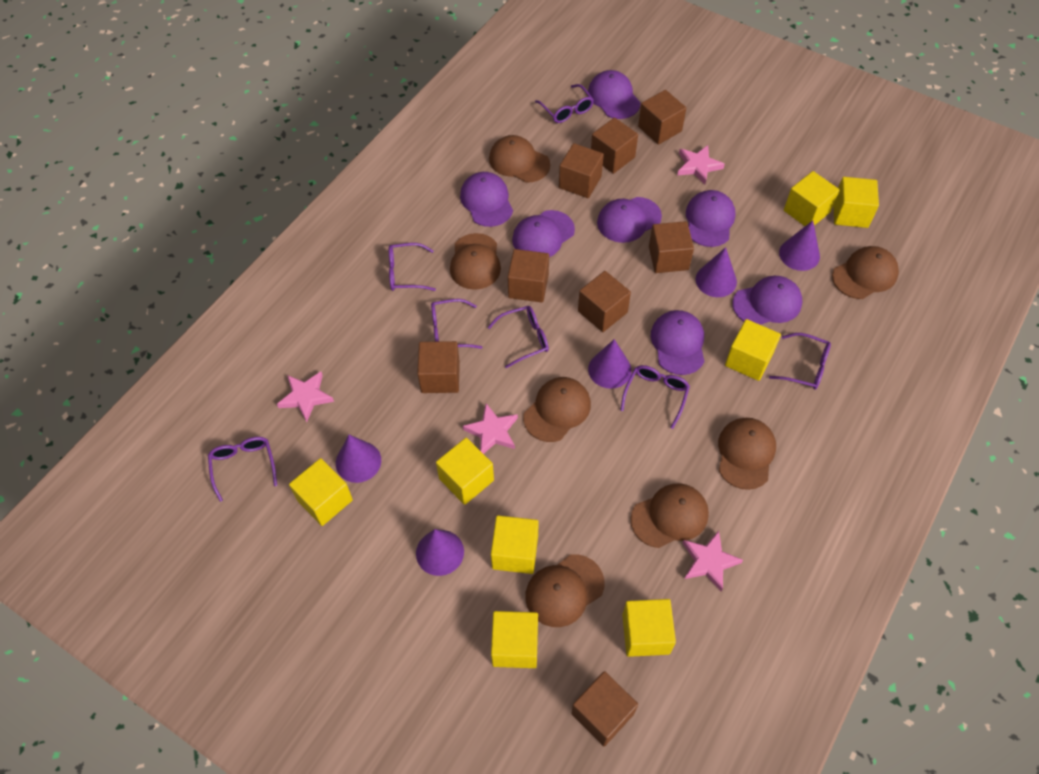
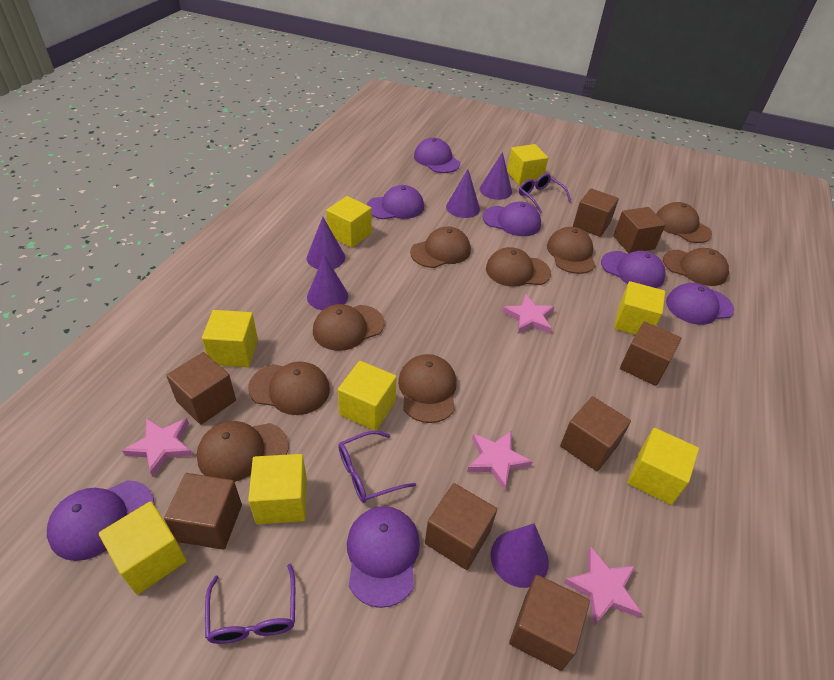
brown cap: [450,233,501,290] [489,135,550,183] [523,377,591,442] [525,554,604,627] [630,484,709,548] [718,418,776,490] [832,246,899,299] = 7 -> [197,421,289,482] [248,362,330,415] [313,304,384,351] [398,354,457,423] [410,227,471,268] [486,247,551,287] [547,227,596,274] [656,202,712,243] [663,248,729,286] = 9
purple glasses: [208,437,277,502] [389,243,436,291] [431,299,482,349] [488,306,549,368] [535,84,594,123] [620,365,690,429] [769,333,831,390] = 7 -> [205,564,295,644] [338,431,416,503] [519,173,571,214] = 3

